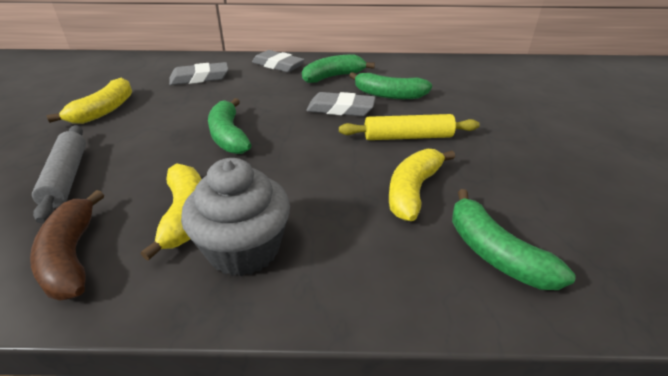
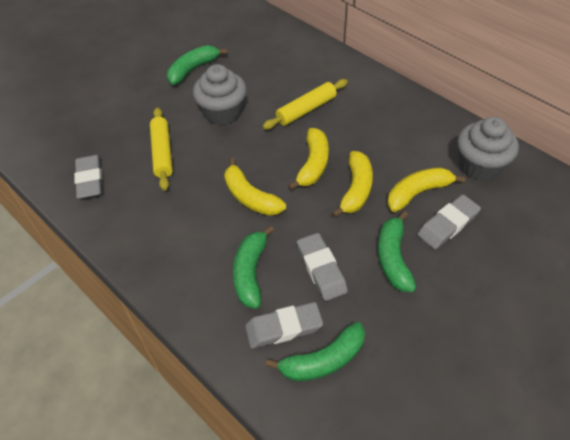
brown banana: [30,190,104,301] = 1 -> none = 0
grey cupcake: [181,158,290,276] = 1 -> [193,64,247,125] [457,117,519,181] = 2
grey eraser: [169,62,229,85] [252,50,305,72] [306,92,376,116] = 3 -> [74,155,102,199] [245,302,323,348] [297,233,348,301] [417,195,481,249] = 4
grey rolling pin: [32,125,86,223] = 1 -> none = 0
yellow banana: [47,78,132,124] [141,163,202,261] [389,149,455,221] = 3 -> [224,158,286,216] [288,128,329,190] [332,151,373,217] [388,167,466,212] = 4
yellow rolling pin: [339,114,480,140] = 1 -> [150,108,173,191] [263,79,348,129] = 2

